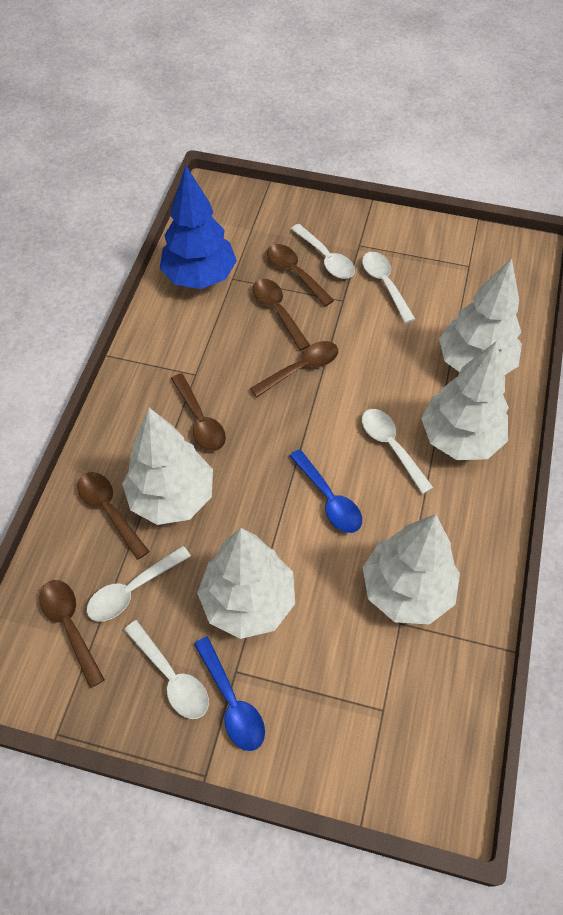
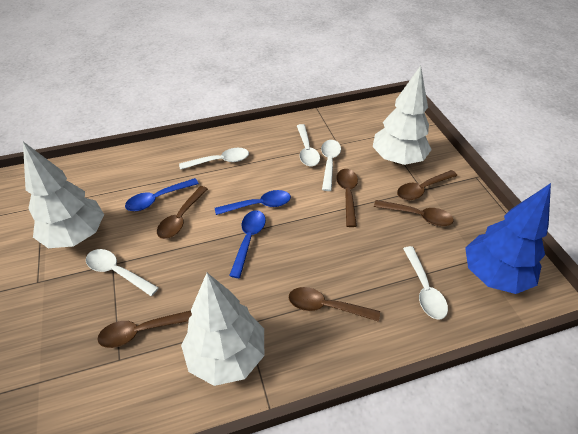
blue spoon: [194,637,265,751] [289,449,362,533] = 2 -> [125,178,199,211] [215,190,291,215] [229,211,266,278] = 3
white tree: [122,408,213,525] [197,528,295,639] [363,514,460,625] [421,341,509,460] [439,258,522,375] = 5 -> [23,142,104,248] [181,273,264,386] [373,66,432,165] = 3

